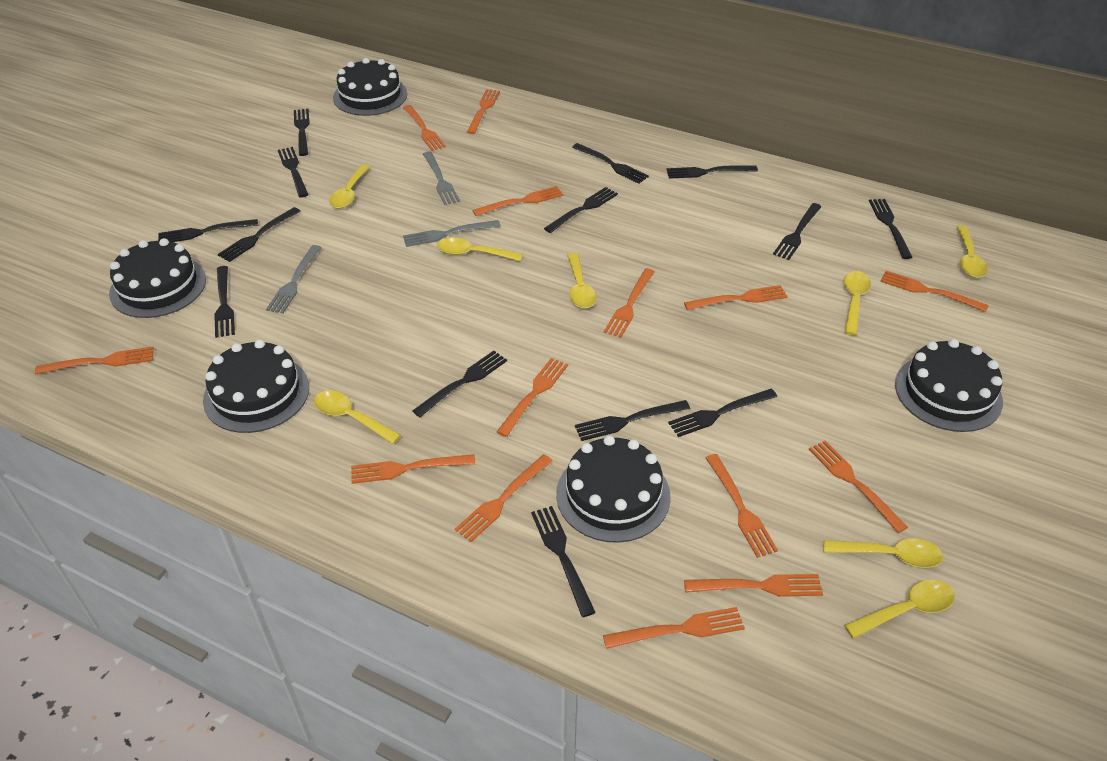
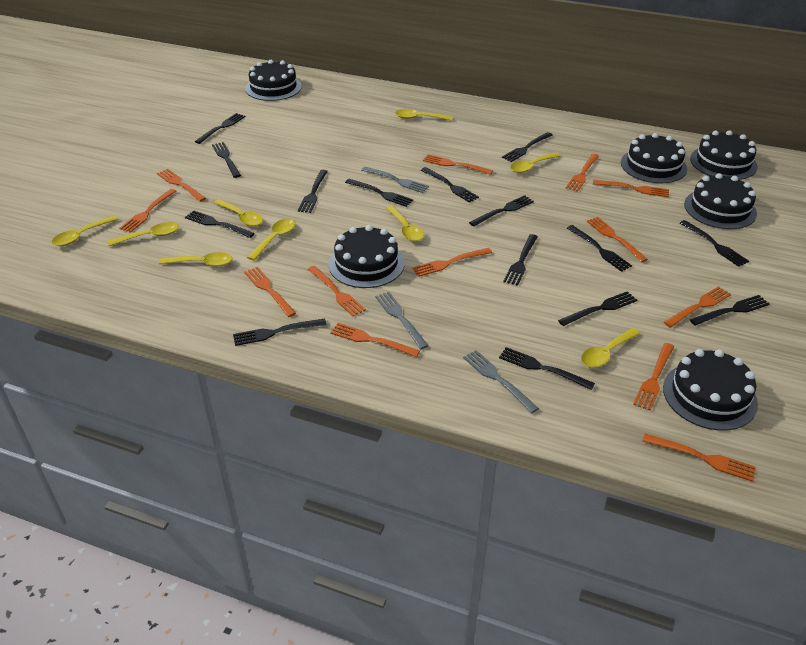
black cake: [109,238,206,318] [203,340,309,433] [333,58,407,116] [556,435,671,543] [895,339,1003,432] = 5 -> [245,60,302,101] [329,225,404,288] [621,133,687,183] [663,349,758,430] [684,173,757,229] [690,130,757,180] = 6
black fork: [158,219,258,242] [214,266,235,338] [218,207,300,262] [278,147,309,197] [294,109,310,156] [412,351,507,417] [531,506,596,617] [544,187,618,233] [572,143,649,184] [575,400,690,441] [666,165,758,179] [668,389,777,437] [773,203,822,260] [869,199,913,259] = 14 -> [185,210,255,238] [195,113,246,144] [212,142,241,178] [233,318,327,346] [298,170,328,213] [345,179,413,207] [421,167,479,203] [469,195,534,226] [499,347,595,390] [502,132,553,162] [503,234,538,286] [558,291,637,326] [567,225,632,272] [680,220,749,267] [690,295,770,326] = 15
orange fork: [35,347,154,375] [351,454,475,484] [403,105,446,151] [455,454,553,542] [467,89,500,134] [472,186,564,216] [496,358,568,437] [603,607,745,649] [604,268,655,338] [684,285,788,310] [684,574,823,597] [706,454,778,558] [809,441,908,533] [880,271,989,312] = 14 -> [119,189,177,233] [157,169,206,202] [244,267,296,317] [307,266,366,317] [330,323,420,357] [412,248,492,277] [423,154,493,175] [566,154,599,192] [587,217,648,262] [593,180,669,197] [633,343,674,411] [643,433,755,482] [664,286,731,328] = 13
yellow spoon: [314,391,401,444] [329,164,370,209] [437,237,523,261] [567,253,597,308] [823,538,943,568] [844,271,871,335] [844,580,955,639] [957,226,988,278] = 8 -> [52,215,118,246] [107,222,179,246] [159,252,232,267] [214,199,263,226] [247,218,295,261] [386,206,424,242] [395,109,452,121] [510,152,561,173] [581,328,640,368] = 9

